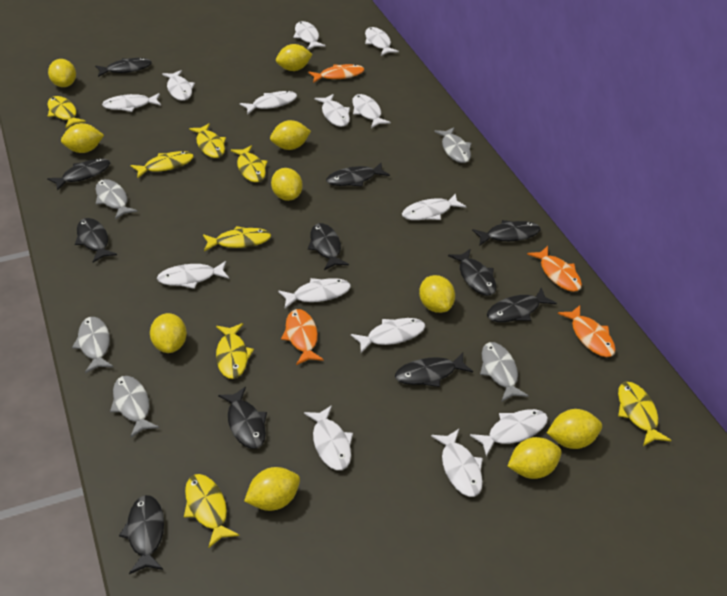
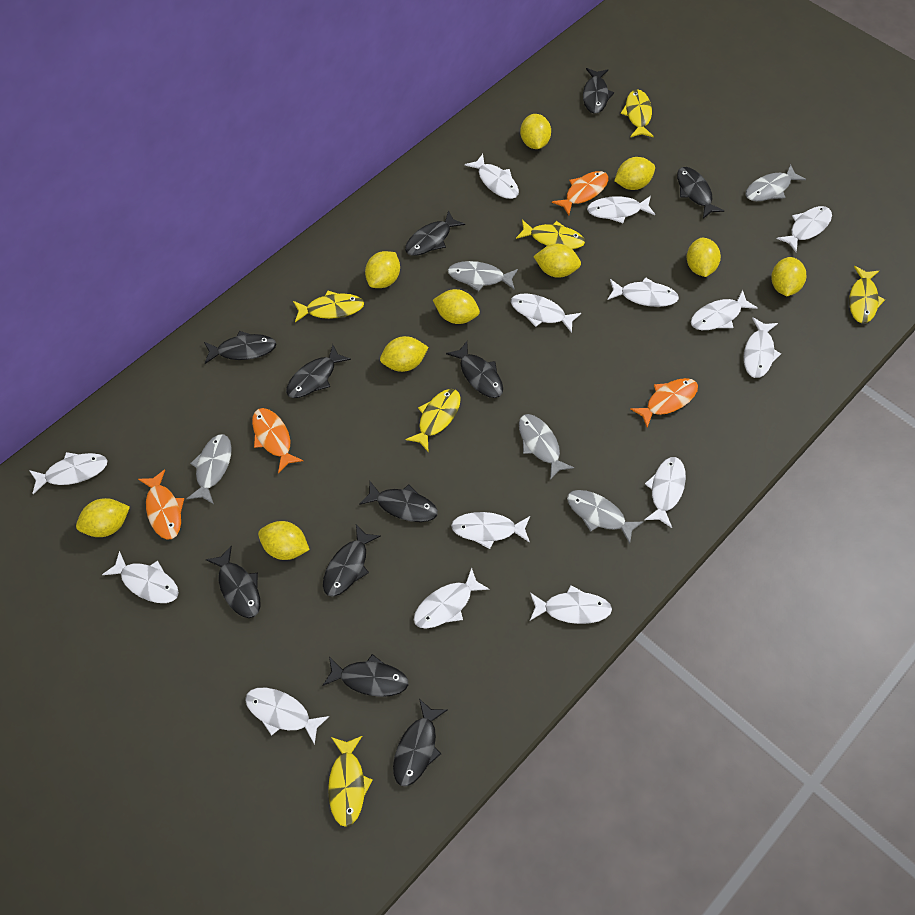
yellow fish: [47,96,86,128] [131,151,194,179] [184,474,239,548] [189,123,226,158] [203,226,271,251] [216,323,254,379] [231,145,268,182] [618,382,671,446] = 8 -> [293,290,364,322] [328,736,373,827] [405,389,461,452] [516,220,585,249] [621,89,654,137] [849,266,885,323] = 6

